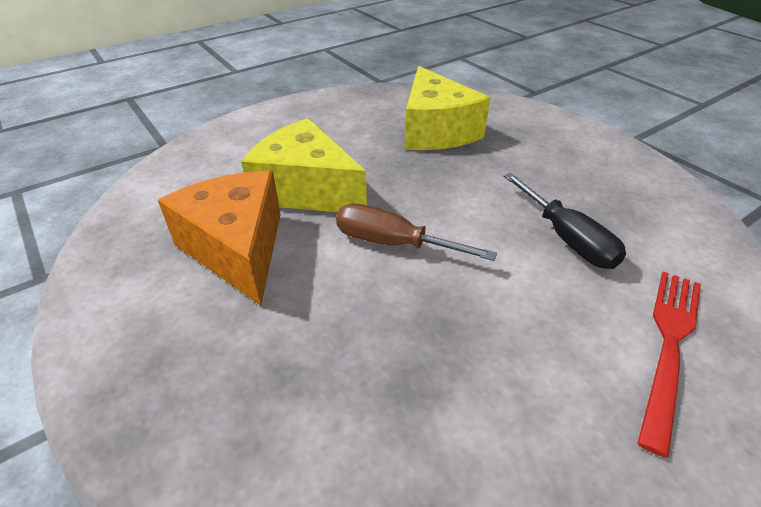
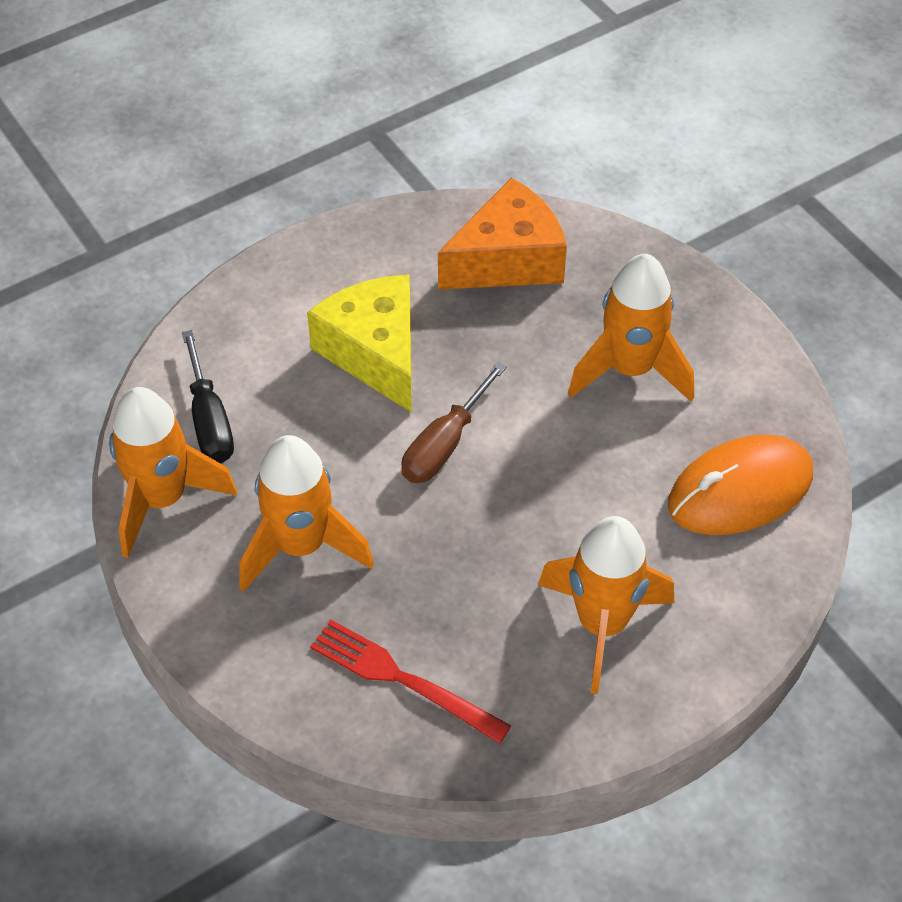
orange mouse: none = 0 -> [668,435,813,535] = 1
orange rocket: none = 0 -> [109,387,237,558] [239,435,374,592] [538,516,674,694] [568,254,694,402] = 4
yellow cheese: [241,118,367,212] [405,66,490,150] = 2 -> [307,275,412,413] = 1

